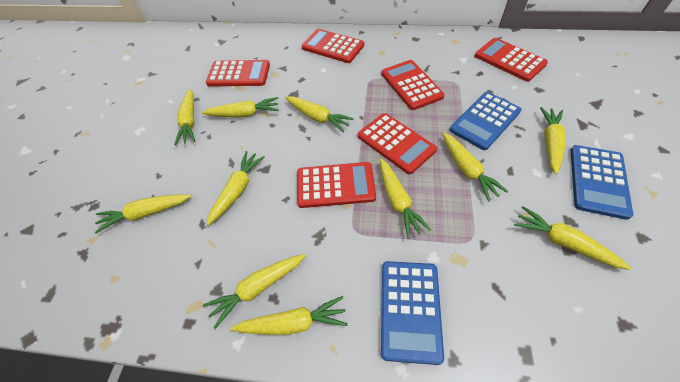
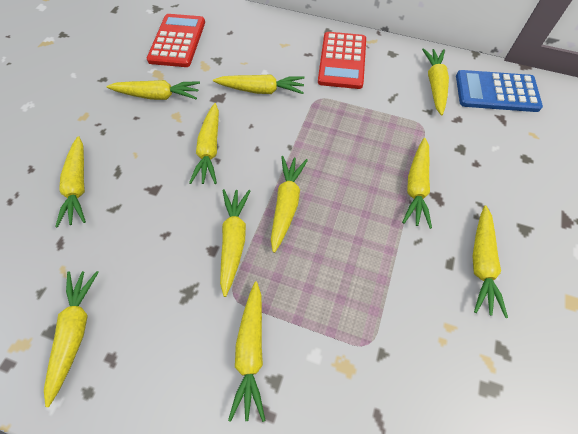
blue calculator: [381,261,444,365] [450,92,522,150] [571,145,633,220] = 3 -> [456,70,543,112] = 1
red calculator: [206,60,270,87] [297,162,376,208] [302,29,364,63] [358,113,437,174] [381,60,445,110] [475,38,548,82] = 6 -> [147,14,205,67] [318,32,366,89] = 2

